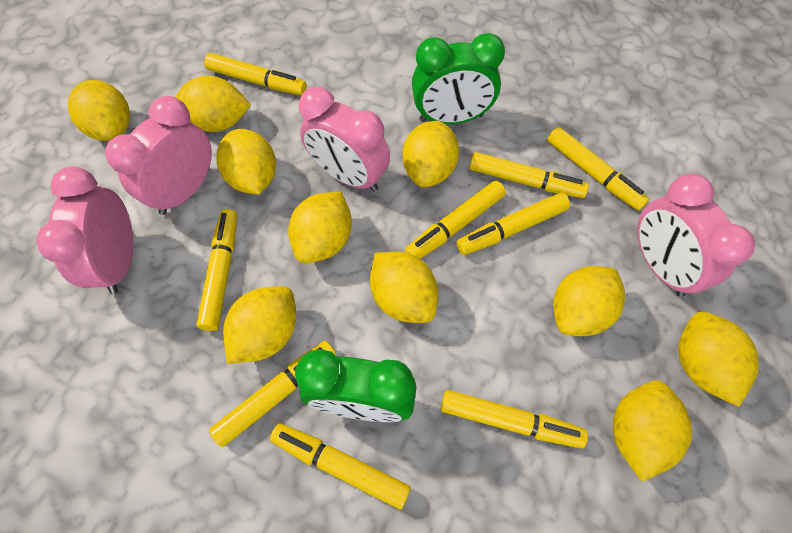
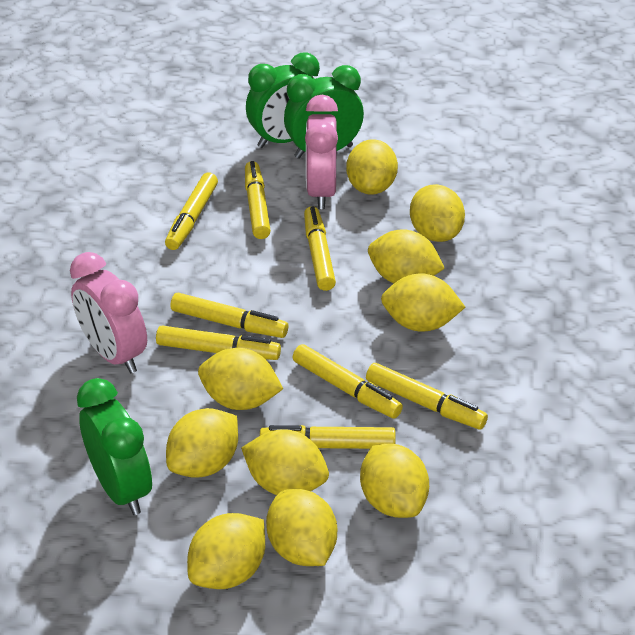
green clock: [295,349,417,422] [412,33,505,124] = 2 -> [77,378,152,515] [246,52,320,148] [284,65,364,159] = 3
pink clock: [36,166,133,294] [105,96,212,215] [299,87,390,192] [637,174,755,296] = 4 -> [70,252,147,374] [305,95,338,209] = 2
yellow marker: [196,209,237,331] [204,53,307,95] [209,340,336,447] [270,423,411,509] [405,181,506,259] [441,390,588,449] [456,193,570,255] [469,152,589,198] [547,127,650,211] = 9 -> [156,326,281,360] [165,172,218,250] [170,293,288,338] [245,161,271,239] [260,425,396,449] [292,344,403,419] [304,206,336,291] [366,363,488,430] = 8

